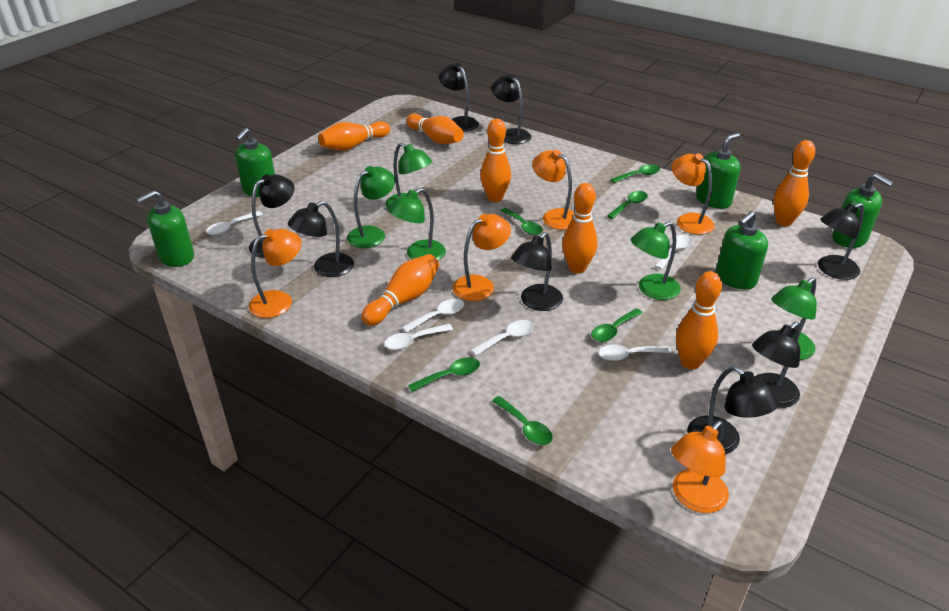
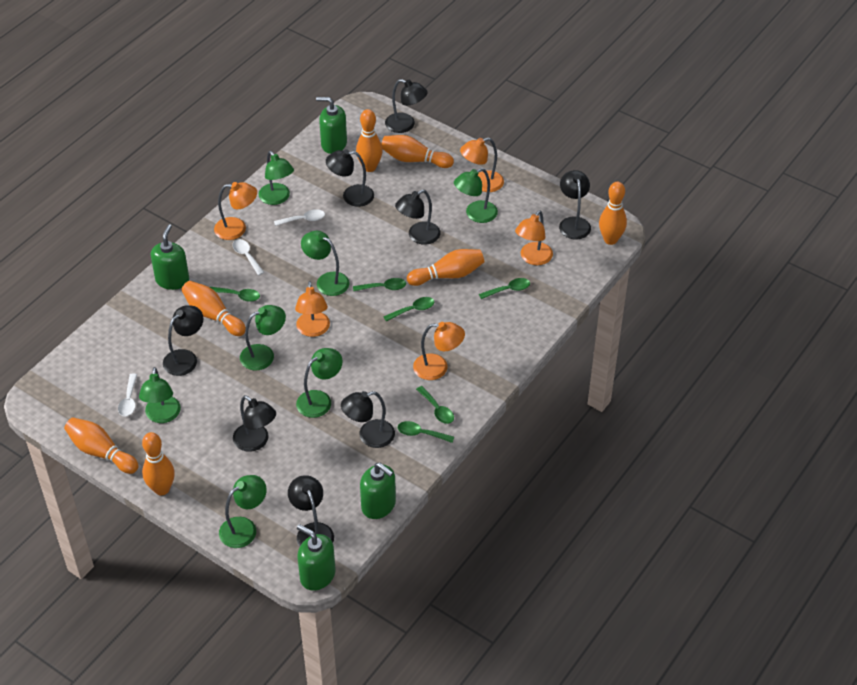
green lamp: [347,166,395,248] [385,143,432,209] [388,188,446,260] [631,222,681,300] [771,277,817,360] = 5 -> [139,367,181,423] [219,475,267,548] [240,305,286,370] [259,151,294,205] [296,348,342,418] [301,231,349,296] [454,168,498,223] = 7
green soap dispenser: [137,190,194,267] [235,128,275,197] [696,133,740,209] [716,211,768,290] [832,173,893,248] = 5 -> [151,224,189,290] [297,524,336,591] [316,97,347,154] [360,463,396,519] = 4
white spoon: [206,211,263,235] [384,324,453,350] [402,299,464,333] [471,320,534,356] [598,345,671,361] [654,235,692,270] = 6 -> [118,374,137,417] [233,239,264,275] [274,209,325,226] = 3

